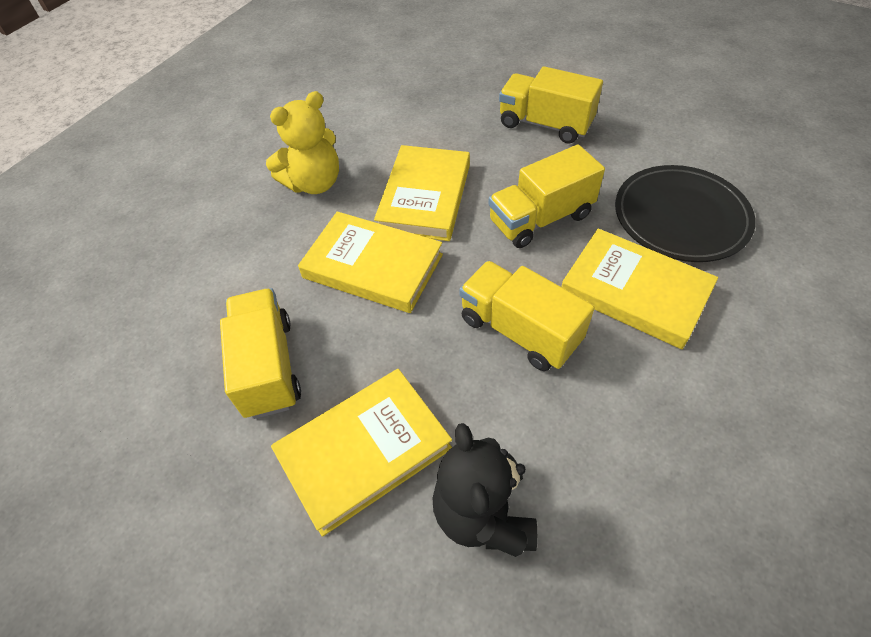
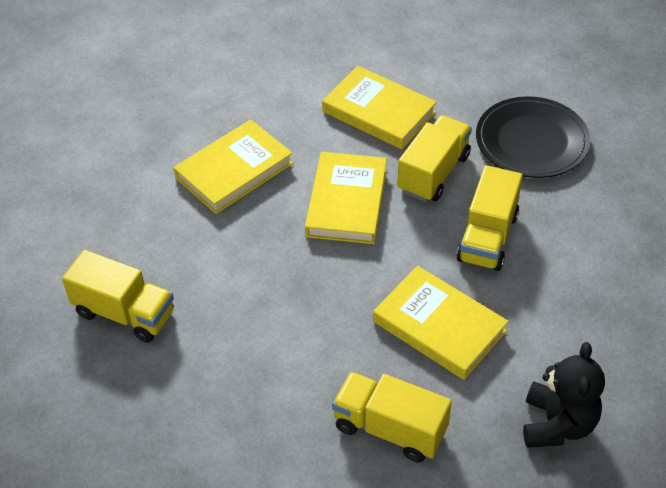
yellow teddy bear: [266,91,339,194] = 1 -> none = 0

